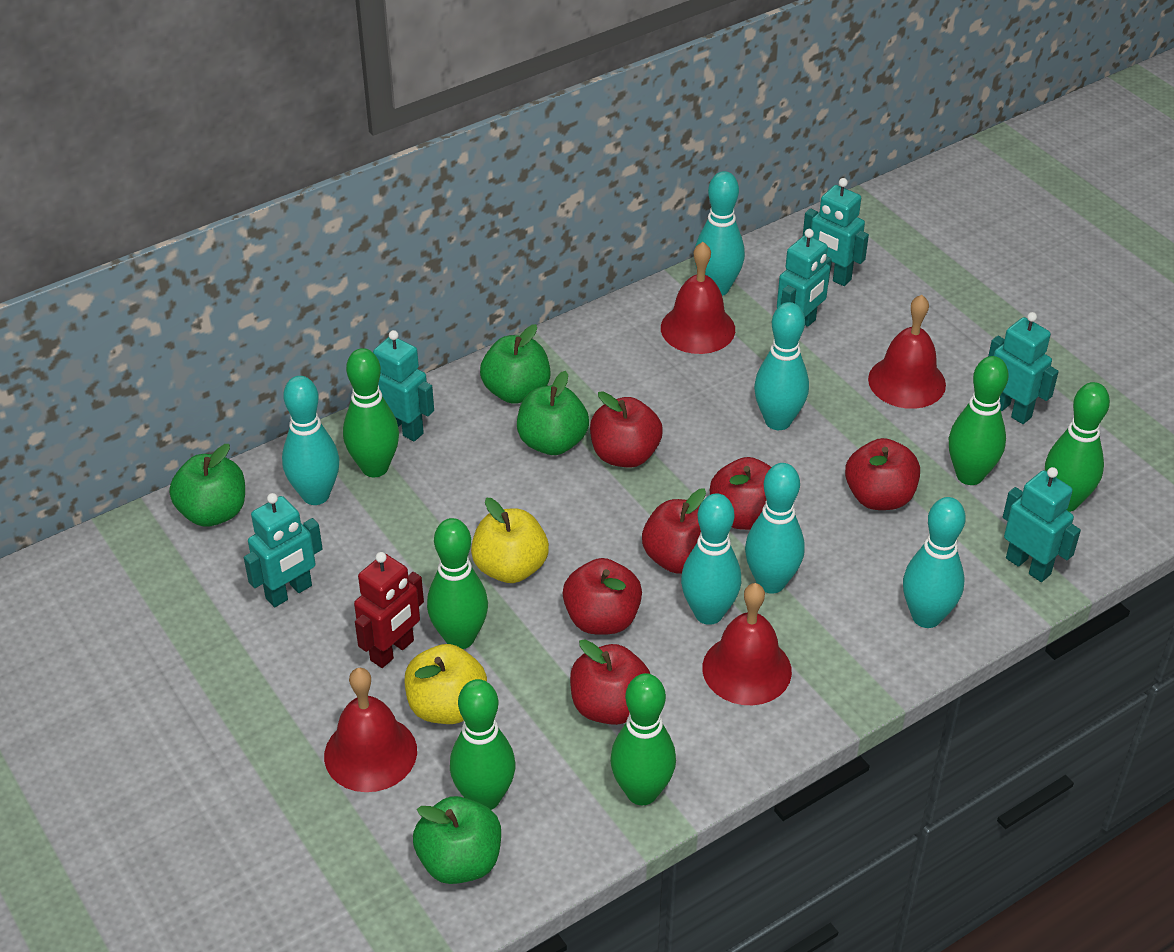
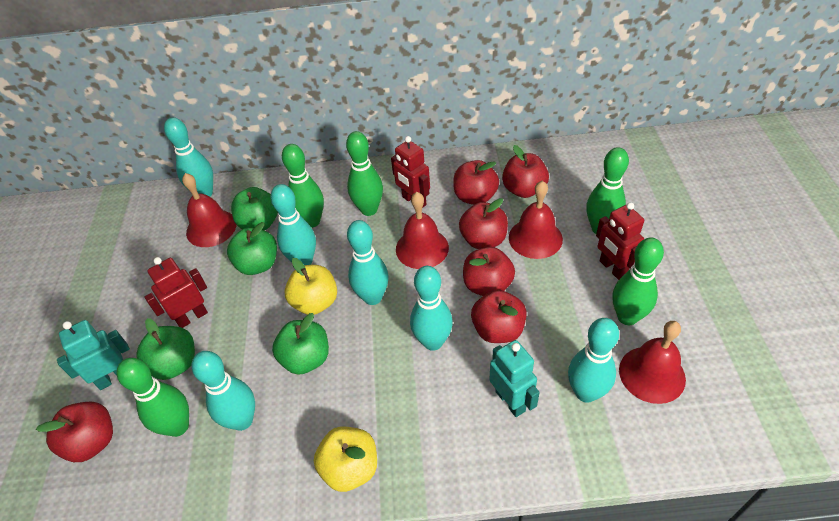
green bowling pin: [343,348,399,477] [427,518,488,649] [450,679,515,810] [610,673,676,805] [949,356,1009,485] [1045,382,1110,512] = 6 -> [117,358,189,437] [282,144,324,228] [346,131,383,216] [586,147,629,234] [612,237,664,325] = 5
red robot: [354,552,424,668] = 1 -> [145,257,208,328] [391,136,430,208] [596,202,644,280] = 3
turquoise robot: [244,493,323,607] [373,330,434,441] [777,229,832,327] [803,178,869,286] [988,312,1059,424] [1003,467,1081,582] = 6 -> [57,320,130,390] [489,340,540,417] = 2

